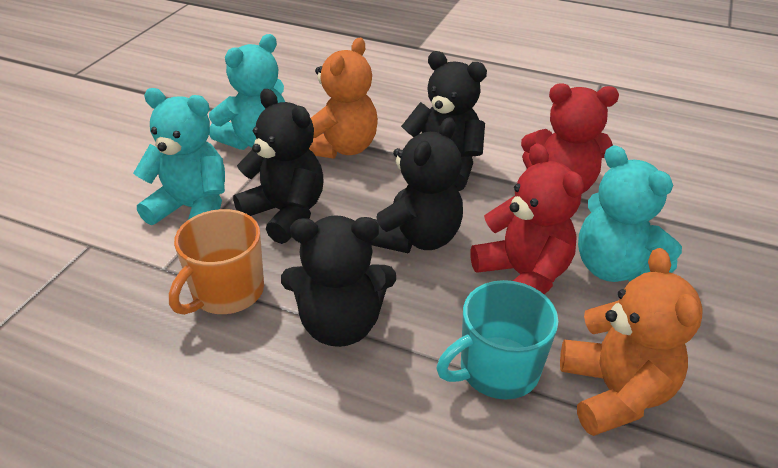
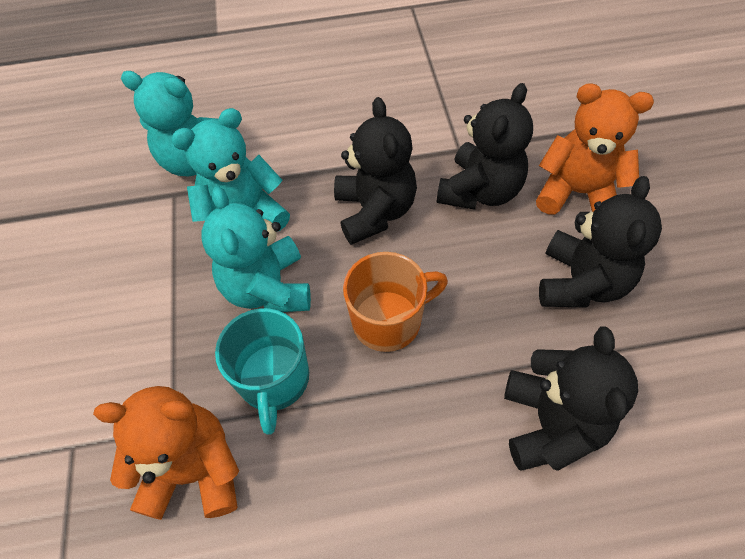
red teddy bear: [470,143,584,294] [521,83,619,193] = 2 -> none = 0

